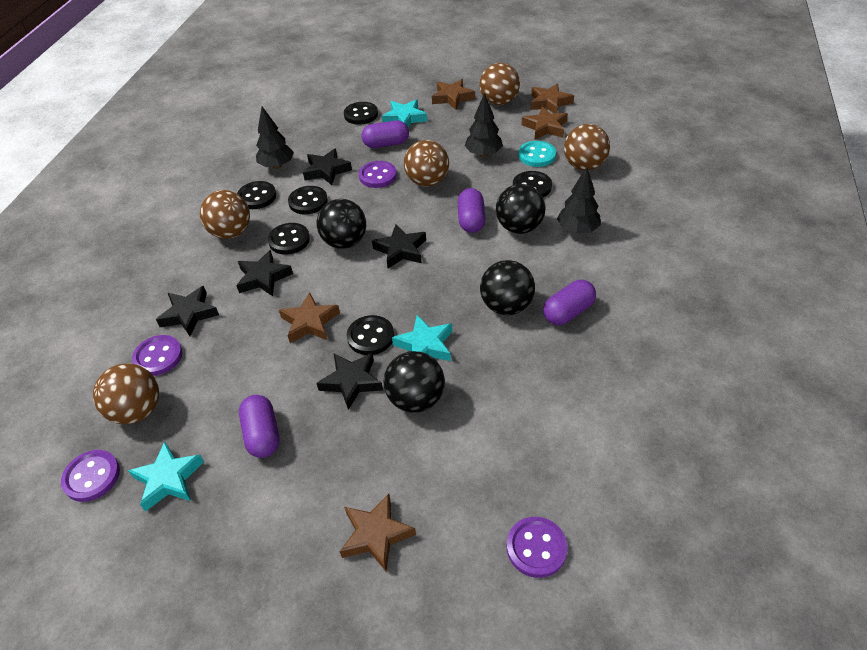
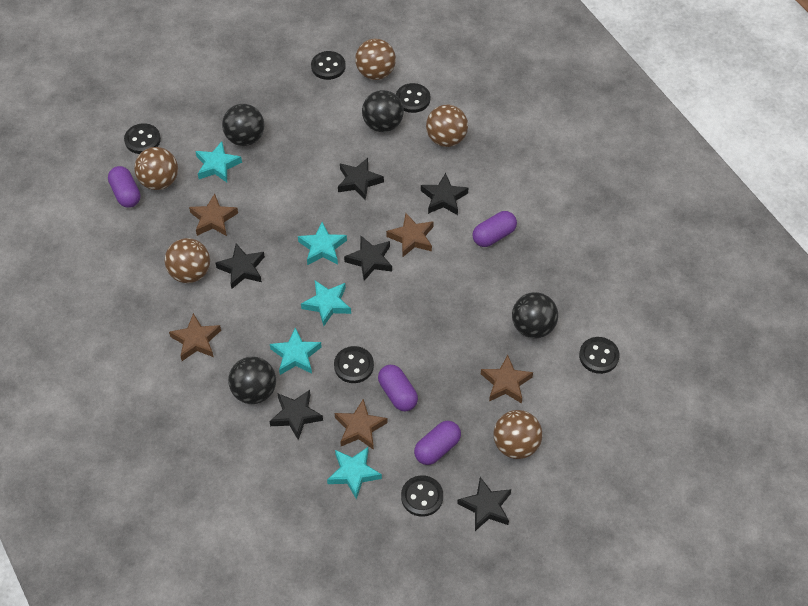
black star: [156,286,219,336] [236,250,293,296] [303,148,352,185] [317,353,383,410] [372,224,426,268] = 5 -> [216,244,265,289] [269,390,323,440] [338,158,384,201] [344,236,392,281] [421,173,468,215] [457,477,511,531] = 6
black tree: [256,107,294,169] [464,93,503,157] [557,167,601,234] = 3 -> none = 0
purple button: [61,450,120,502] [132,335,183,376] [359,161,397,188] [507,517,568,578] = 4 -> none = 0
turquoise button: [518,141,556,167] = 1 -> none = 0
turquoise star: [128,442,204,512] [382,99,427,127] [392,315,452,361] = 3 -> [195,142,242,182] [270,327,322,375] [298,222,347,265] [301,281,351,326] [327,447,382,499] = 5

